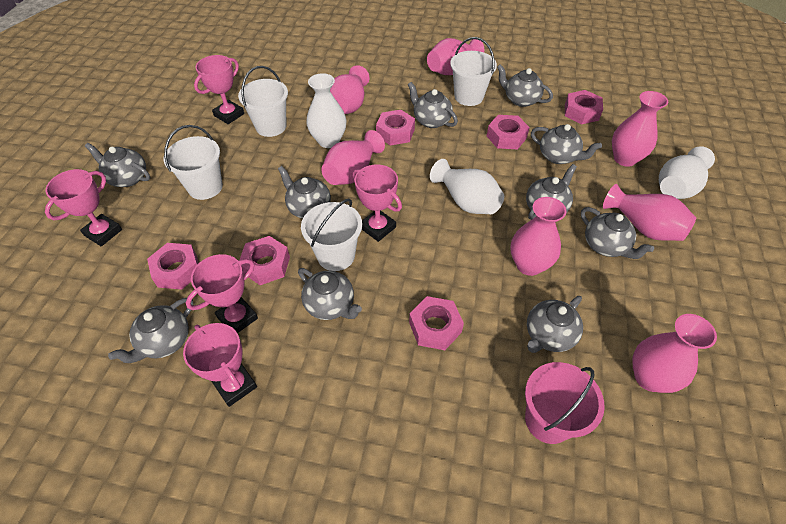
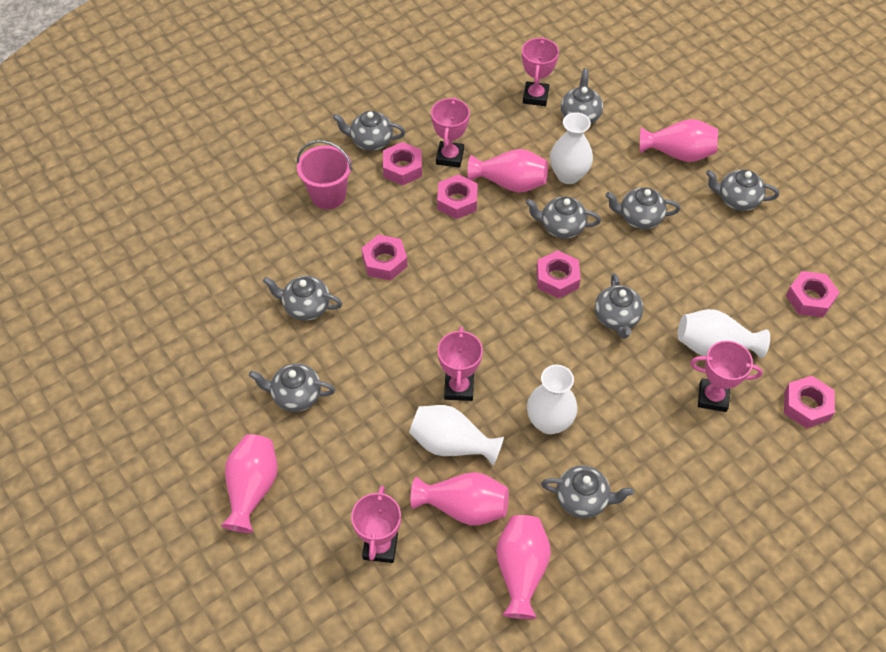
grey teapot: [85,143,150,187] [108,298,193,363] [278,166,331,219] [298,268,362,320] [408,82,458,128] [497,64,553,107] [526,164,577,220] [527,296,583,353] [531,124,602,164] [581,207,654,259] = 10 -> [249,364,335,412] [263,276,342,321] [333,111,405,151] [525,196,601,239] [541,465,634,518] [561,69,603,124] [595,273,643,339] [605,187,680,229] [706,170,779,211] = 9
pink vase: [321,130,385,185] [330,65,369,114] [427,38,484,75] [510,197,567,276] [603,184,696,241] [612,91,668,167] [632,314,717,393] = 7 -> [221,434,278,533] [411,472,509,526] [468,149,548,193] [496,515,551,619] [640,119,718,162] = 5
white bucket: [164,125,223,200] [238,66,288,137] [301,198,362,271] [450,37,497,106] = 4 -> none = 0
white vase: [306,73,347,148] [430,159,504,214] [659,146,715,199] = 3 -> [409,405,504,466] [527,365,577,434] [550,112,593,184] [678,309,770,358] = 4

